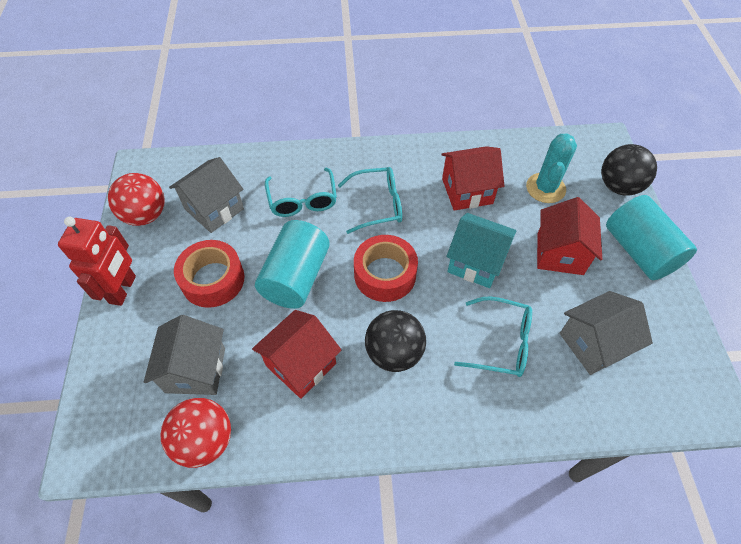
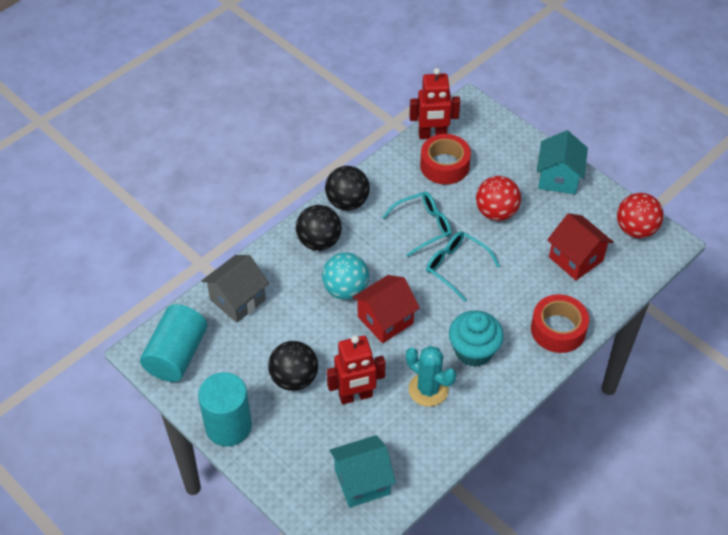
black ball: [365,310,426,372] [601,144,657,196] = 2 -> [268,341,318,391] [296,205,342,251] [325,166,370,211] = 3
grey house: [144,315,225,395] [169,157,244,233] [560,291,653,375] = 3 -> [202,255,269,323] = 1
red house: [252,310,341,399] [441,146,504,211] [537,197,602,275] = 3 -> [352,275,420,343] [547,213,613,280] = 2
red robot: [58,217,136,306] = 1 -> [327,335,386,404] [409,68,460,139] = 2
turquoise ball: none = 0 -> [322,252,369,300] = 1
turquoise cupcake: none = 0 -> [449,311,504,367] = 1
turquoise glasses: [265,168,337,217] [338,167,402,234] [454,296,532,377] = 3 -> [382,192,451,257] [426,231,500,301] = 2
turquoise house: [447,213,516,288] = 1 -> [329,435,396,508] [537,130,588,194] = 2

